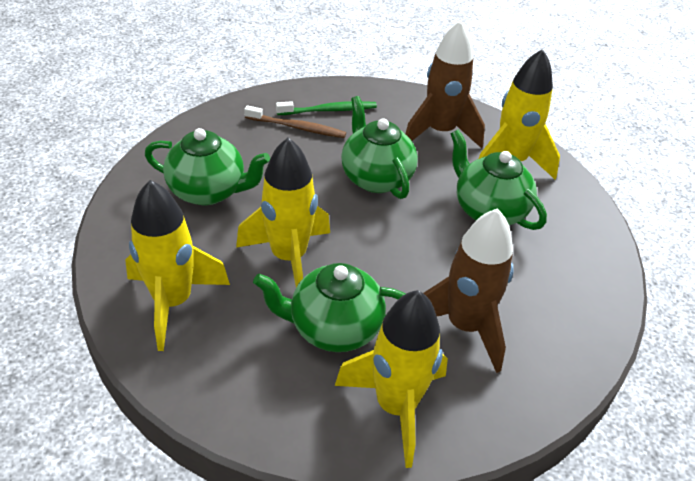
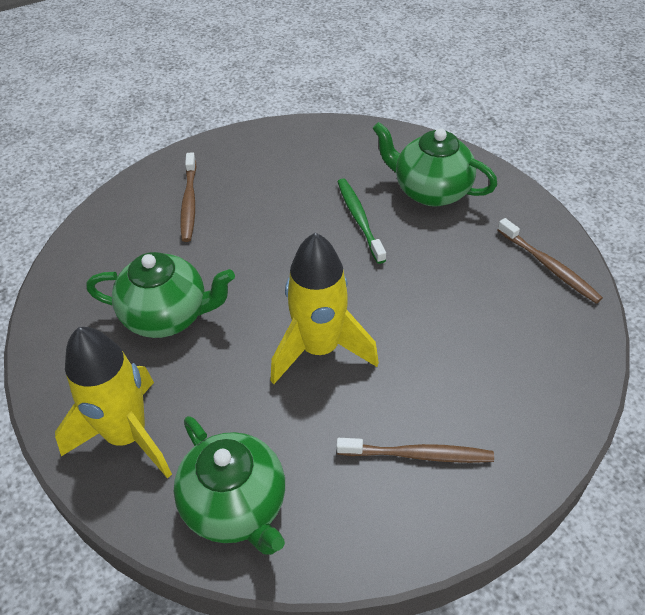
brown rocket: [405,20,485,148] [423,208,514,373] = 2 -> none = 0
brown toothbrush: [244,105,346,138] = 1 -> [180,152,196,242] [337,438,494,463] [497,218,603,304] = 3
green teapot: [145,128,270,205] [253,263,405,352] [341,96,418,199] [451,129,547,230] = 4 -> [86,252,235,338] [174,416,285,555] [372,122,498,207] = 3
yellow rocket: [125,180,230,351] [236,138,330,287] [335,290,448,468] [479,49,560,180] = 4 -> [55,327,172,479] [271,233,379,384] = 2

